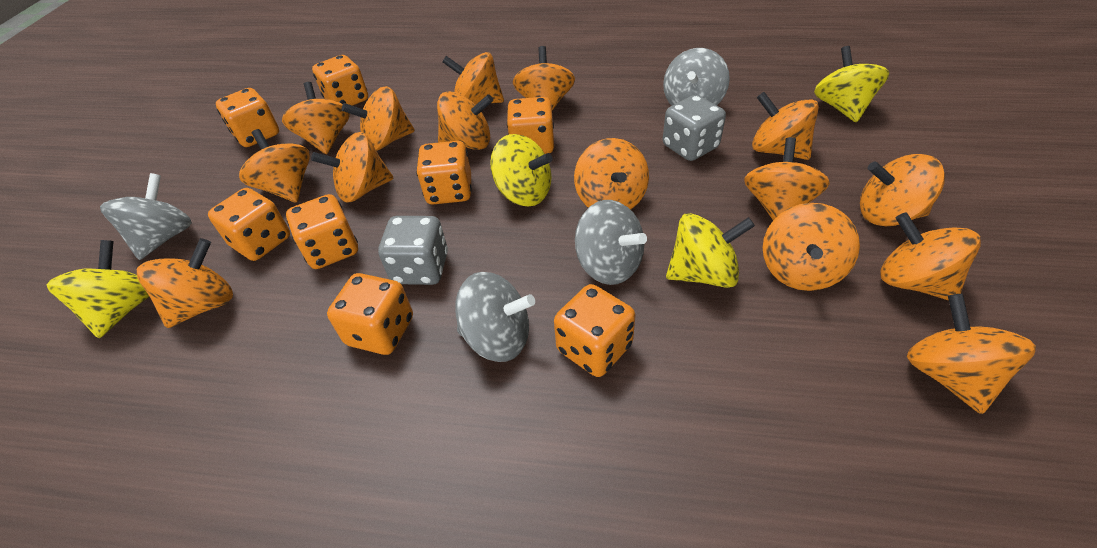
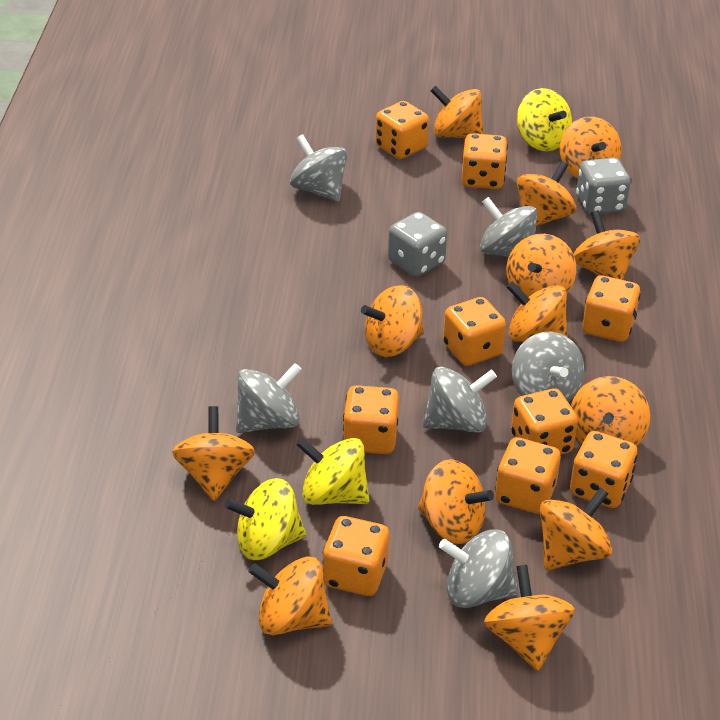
grey spinning top: [100,173,192,260] [455,272,535,362] [575,200,647,285] [663,48,730,106] = 4 -> [236,363,302,433] [290,134,347,202] [423,367,497,433] [439,529,518,608] [480,197,537,257] [512,332,585,402] = 6
orange dice: [208,188,290,261] [216,88,279,147] [286,194,358,269] [312,55,368,106] [327,273,413,355] [416,141,472,205] [507,97,554,154] [554,284,635,377] = 8 -> [323,516,389,596] [343,385,399,454] [375,101,429,159] [443,297,506,366] [461,133,508,189] [495,437,561,514] [511,389,578,455] [570,431,637,508] [582,275,641,342] = 9
orange spinning top: [137,238,233,328] [239,129,310,203] [282,82,350,154] [311,132,393,203] [342,86,415,151] [437,91,493,150] [442,52,504,105] [513,46,575,111] [574,138,649,210] [744,137,830,220] [752,92,819,160] [763,203,860,291] [860,154,945,226] [880,212,981,301] [907,294,1036,414] = 15 -> [172,406,255,501] [248,556,332,635] [361,285,424,357] [418,459,494,544] [430,85,484,138] [484,565,575,671] [506,234,576,297] [506,281,568,342] [517,161,576,227] [540,487,613,570] [560,117,621,178] [571,376,650,446] [573,210,640,280] = 13
yellow spinning top: [47,240,149,338] [490,134,553,207] [666,213,755,288] [814,46,889,122] = 4 -> [224,478,306,560] [296,437,369,505] [517,88,572,151] = 3

